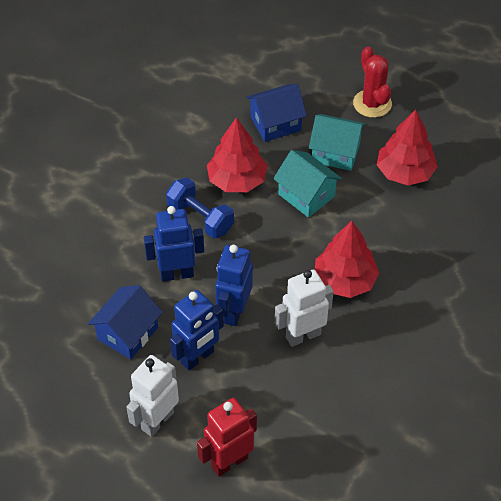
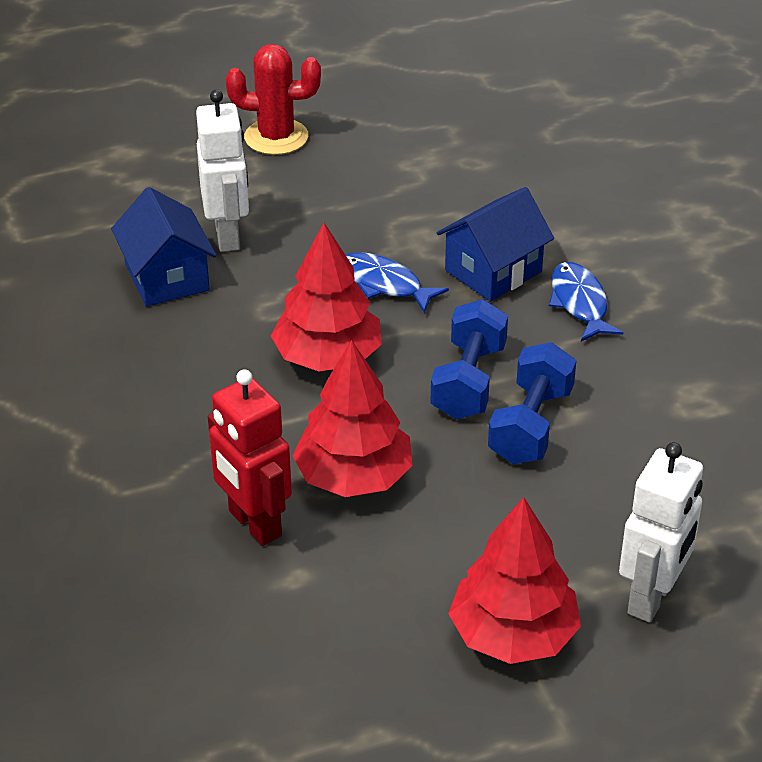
blue dumbbell: [166,177,234,238] = 1 -> [430,299,508,419] [488,342,576,464] = 2
blue fish: none = 0 -> [346,252,449,313] [549,262,623,341] = 2
blue robot: [144,206,204,282] [170,290,224,370] [215,245,253,326] = 3 -> none = 0
turquoise house: [273,150,342,218] [309,114,366,171] = 2 -> none = 0

